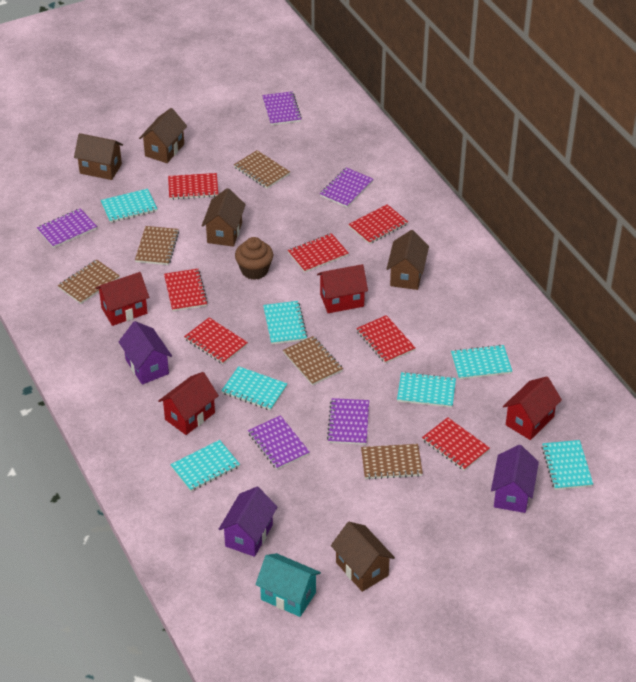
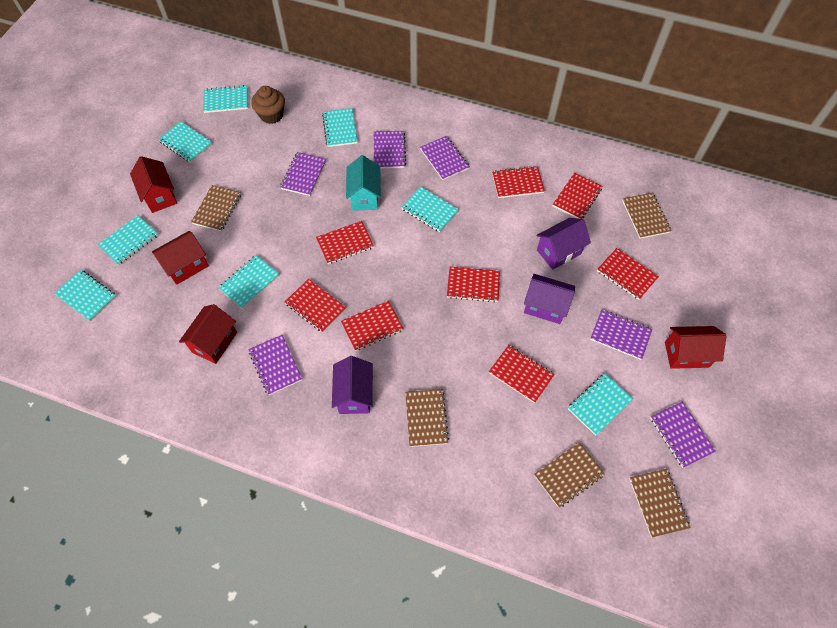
brown house: [74,133,123,180] [139,108,187,163] [202,188,246,247] [331,522,395,592] [387,230,429,290] = 5 -> none = 0
purple notebook: [37,208,97,248] [248,415,310,469] [262,91,302,125] [320,167,373,208] [327,398,369,445] = 5 -> [248,335,302,395] [280,152,326,196] [374,131,406,168] [420,136,470,180] [590,310,652,360] [651,402,716,468] = 6
red notebook: [164,269,208,311] [168,173,218,200] [184,317,248,364] [288,233,349,273] [348,204,408,244] [356,315,416,363] [422,417,490,471] = 7 -> [285,279,346,333] [316,221,374,264] [341,301,404,351] [447,266,500,302] [489,345,555,403] [492,166,545,198] [553,173,603,219] [597,248,659,300] = 8
turquoise notebook: [101,189,157,223] [170,440,240,491] [221,366,287,411] [263,301,308,344] [397,372,456,408] [451,344,512,379] [542,440,593,490] = 7 -> [54,270,116,321] [98,215,158,265] [158,121,212,163] [203,85,248,113] [218,255,279,309] [322,108,358,147] [401,186,459,232] [568,373,633,436] = 8

